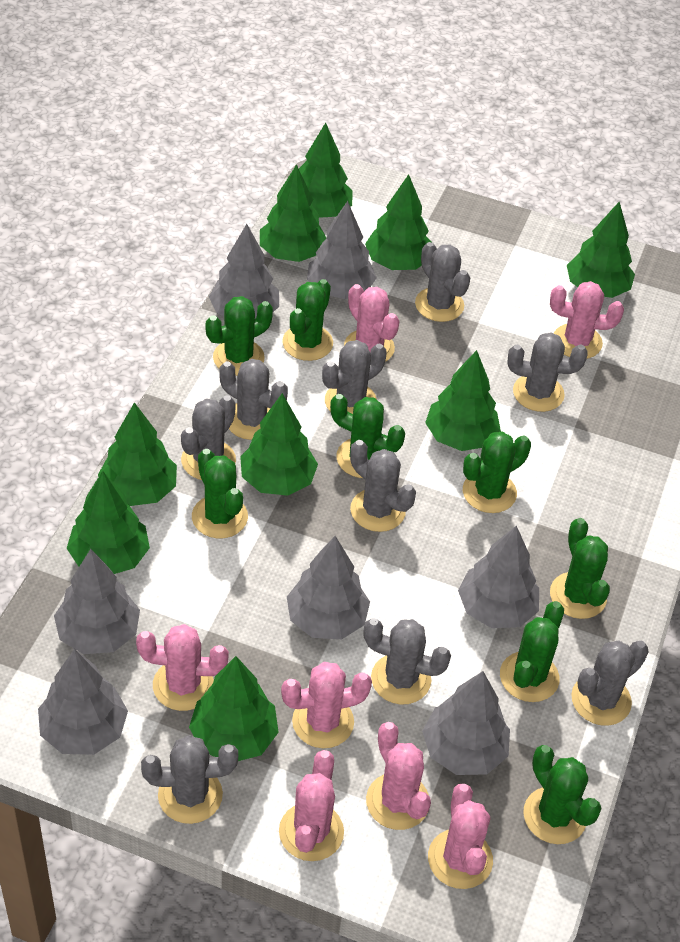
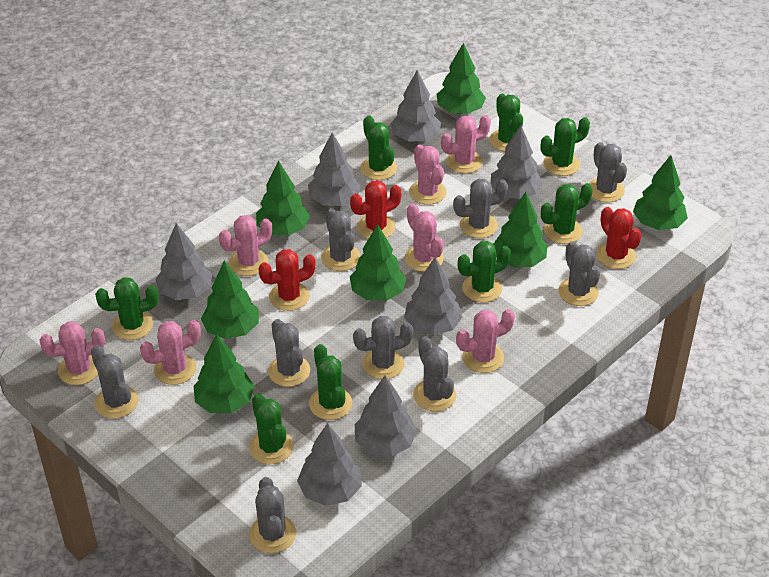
green tree: [66,471,150,574] [98,402,177,506] [189,656,279,761] [240,393,318,496] [260,164,327,262] [299,123,352,218] [365,174,431,270] [425,350,501,451] [567,202,635,298] = 9 -> [194,334,255,413] [201,260,259,339] [256,161,310,236] [350,224,406,301] [437,43,486,114] [494,192,548,267] [633,155,688,230] = 7
red cactus: none = 0 -> [258,249,316,311] [350,180,402,239] [596,207,642,269] = 3

